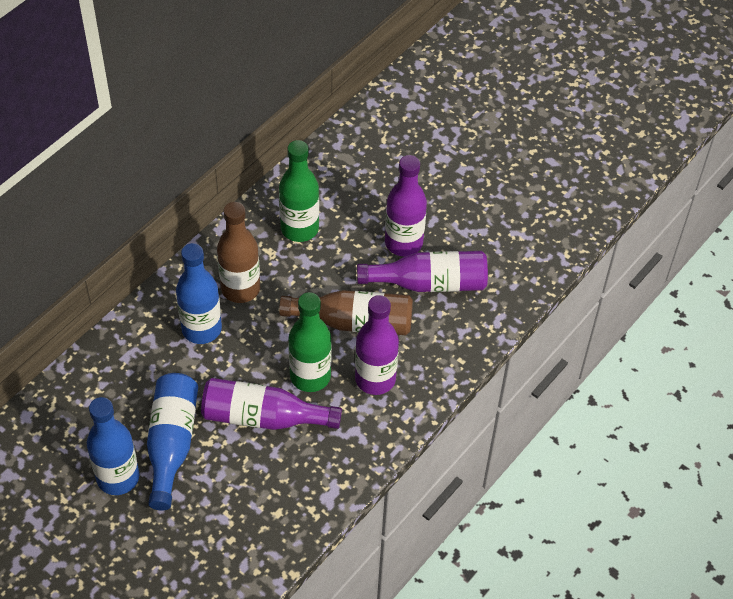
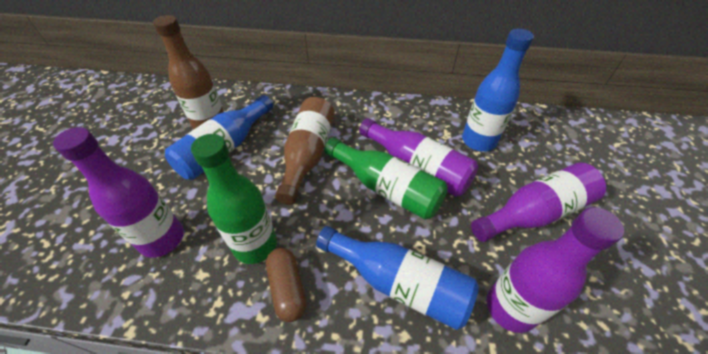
brown capsule: none = 0 -> [266,248,307,322] = 1

